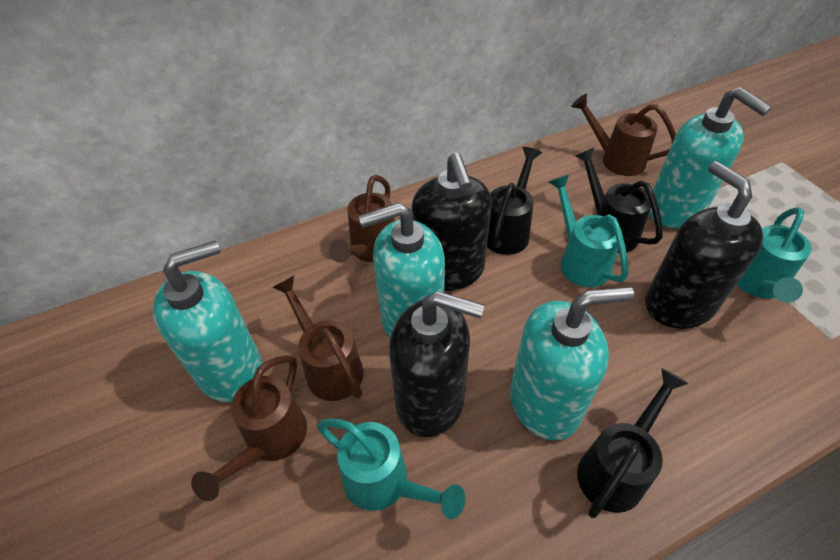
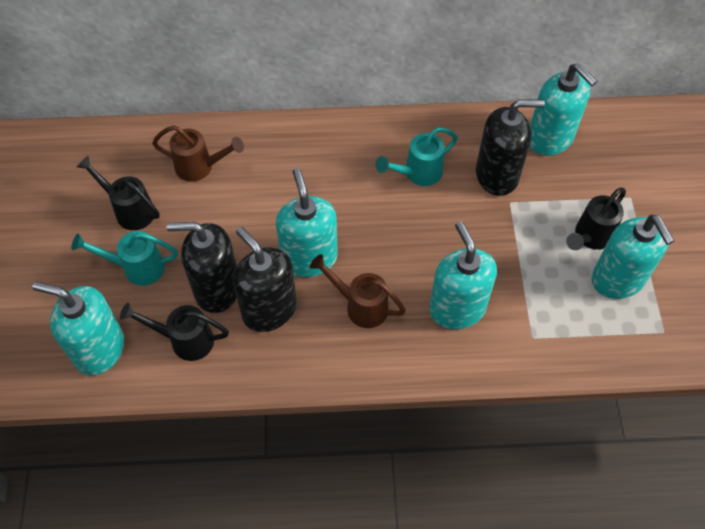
brown watering can: [191,355,307,501] [272,276,364,401] [329,175,395,263] [571,94,676,176] = 4 -> [152,125,244,182] [310,254,406,328] = 2
turquoise soap dispenser: [153,240,262,402] [358,202,445,338] [510,286,634,440] [649,87,772,228] = 4 -> [32,282,124,375] [276,168,338,277] [429,222,497,329] [530,63,597,156] [591,215,675,299] = 5
turquoise watering can: [317,418,465,519] [549,175,628,287] [737,207,812,303] = 3 -> [71,231,178,286] [375,127,458,186] = 2

